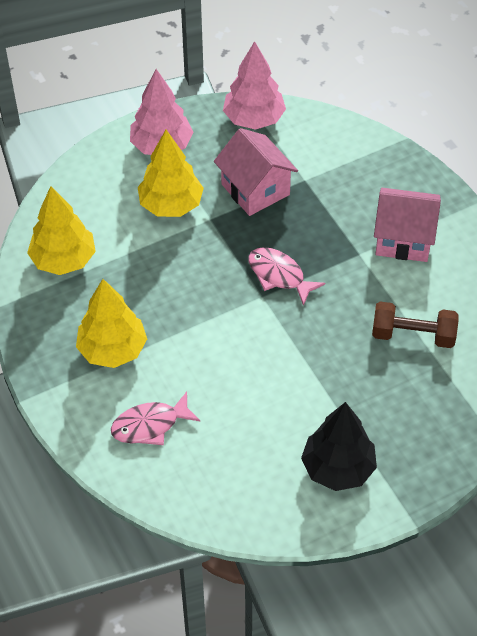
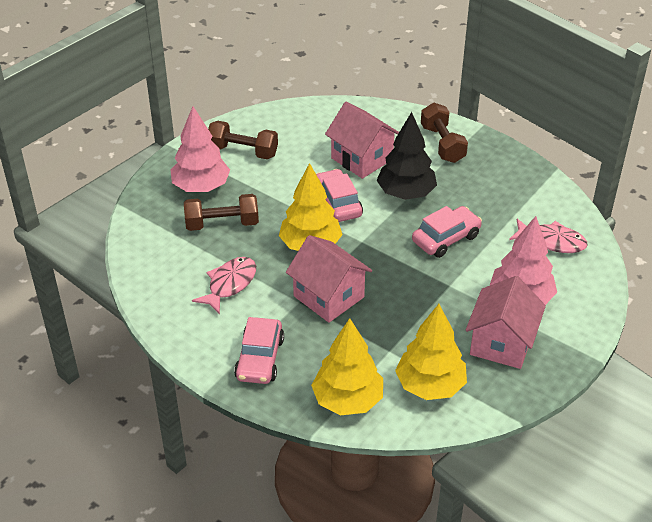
brown dumbbell: [372,302,459,348] = 1 -> [184,194,259,231] [208,121,278,159] [421,103,468,163] = 3
pink car: none = 0 -> [234,317,284,384] [316,169,363,222] [412,206,482,258] = 3
pink house: [214,128,298,216] [374,188,441,262] = 2 -> [286,235,372,323] [325,102,399,179] [466,276,546,369] = 3

